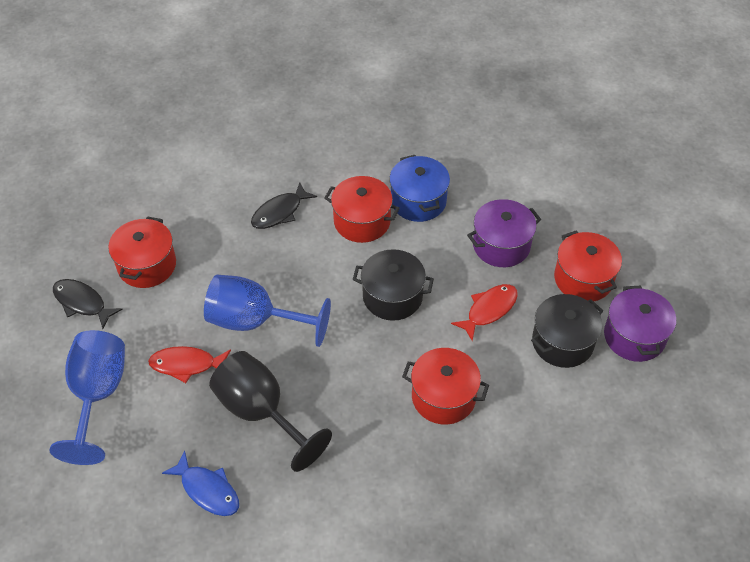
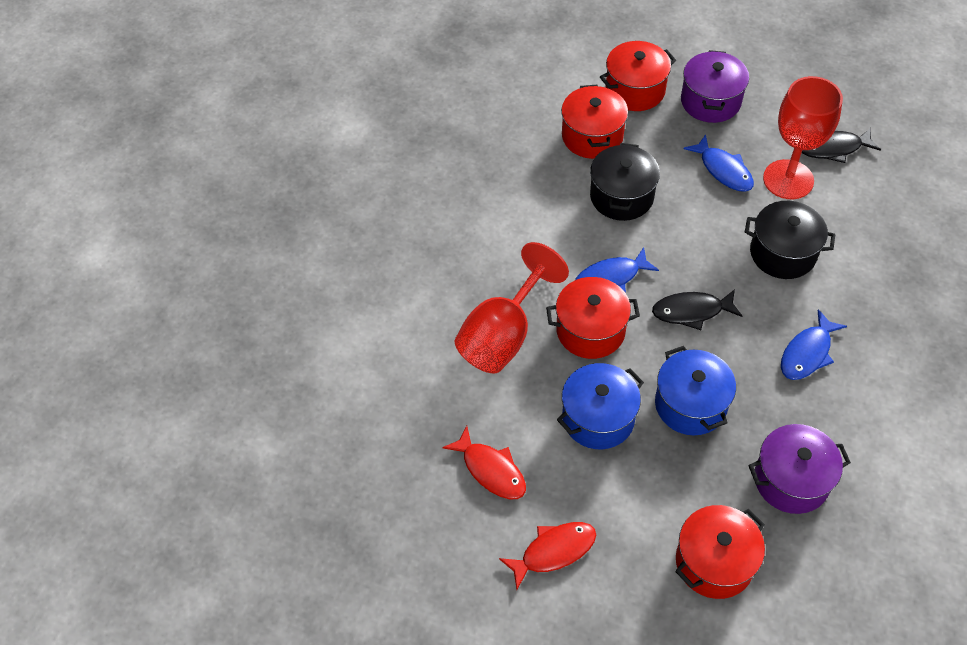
black goblet: [209,351,332,472] = 1 -> none = 0
blue fish: [162,450,239,516] = 1 -> [575,247,659,293] [684,134,754,192] [781,309,847,380] = 3
blue goblet: [50,330,125,465] [204,275,331,347] = 2 -> none = 0
blue pot: [389,155,450,222] = 1 -> [557,363,644,449] [655,346,736,435] = 2
red goblet: none = 0 -> [455,242,569,373] [763,76,843,199] = 2

